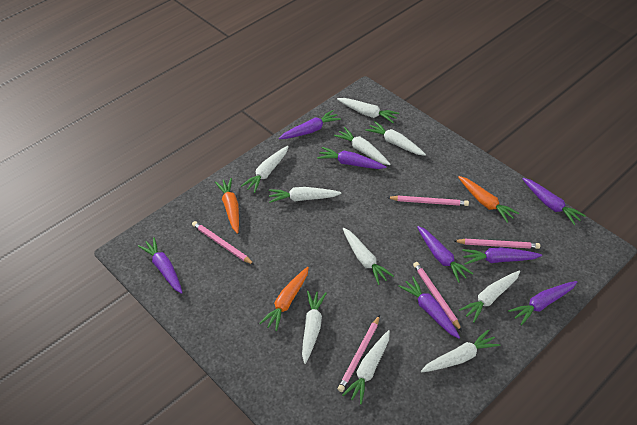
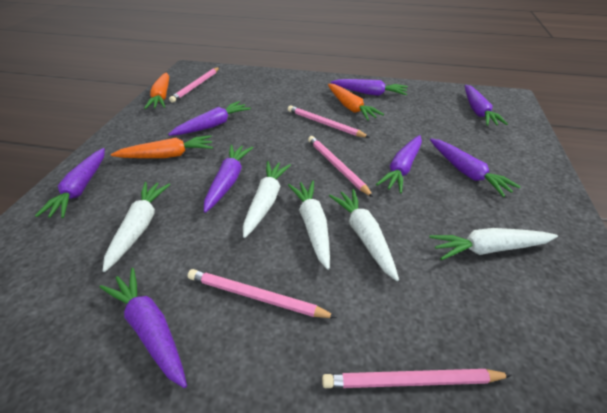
white carrot: [241,146,289,193] [269,187,342,203] [302,291,327,364] [334,127,391,165] [337,98,400,123] [342,330,390,405] [343,228,394,285] [365,121,426,156] [421,329,500,373] [459,270,520,323] = 10 -> [103,182,171,272] [243,161,291,238] [288,180,330,270] [329,189,399,281] [429,228,558,260] = 5

